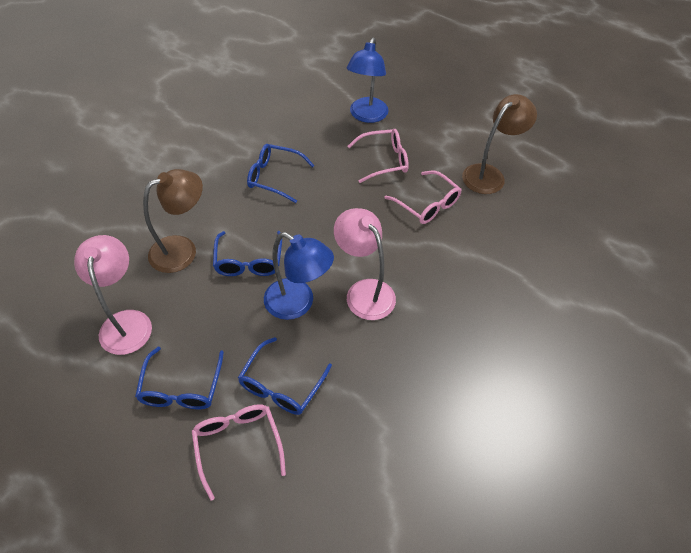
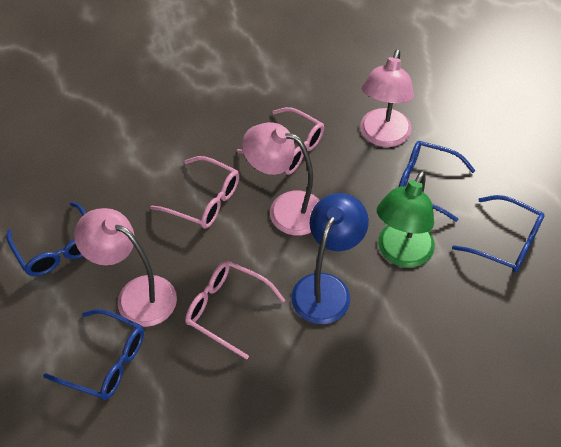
blue lamp: [264,232,334,320] [347,37,389,123] = 2 -> [291,193,369,324] = 1
brown lamp: [143,169,203,273] [462,94,537,194] = 2 -> none = 0
green lamp: none = 0 -> [377,171,435,268] = 1
pink lamp: [74,235,152,355] [334,208,396,320] = 2 -> [74,208,177,327] [242,122,320,236] [360,49,414,147] = 3

